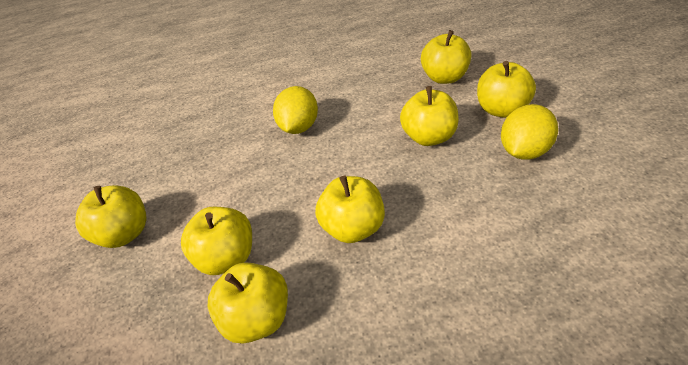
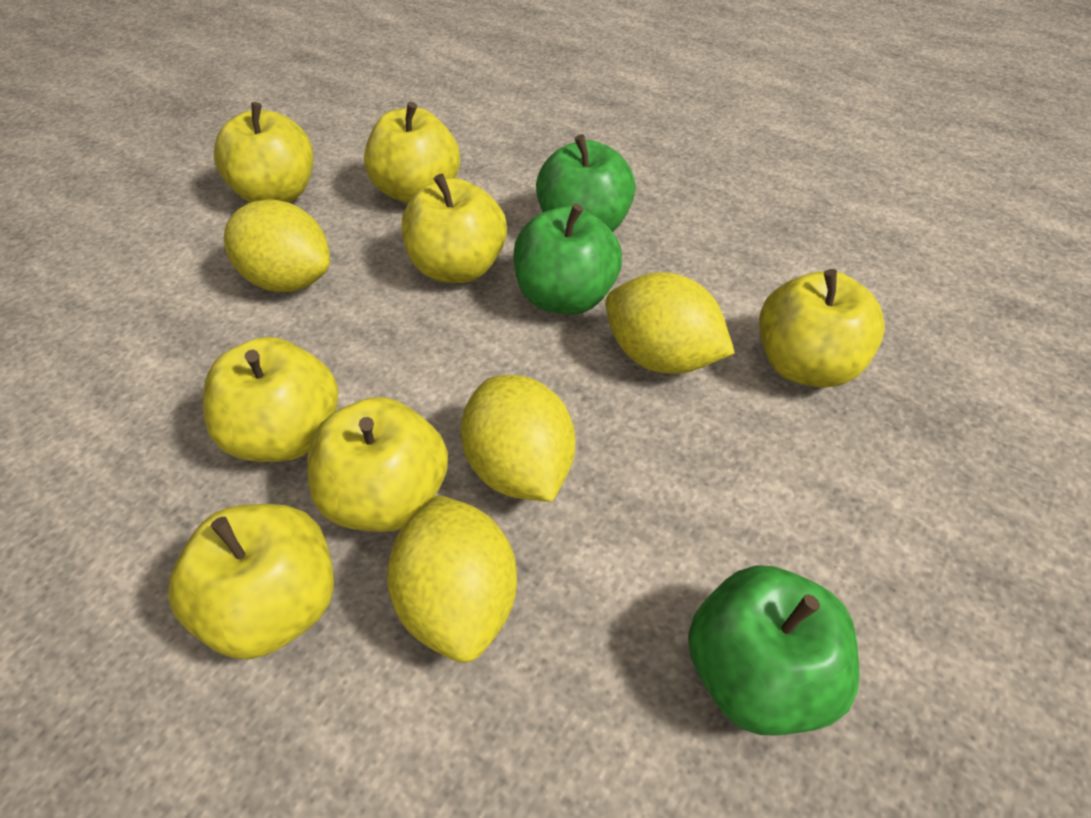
green apple: none = 0 -> [513,204,622,315] [536,134,636,232] [688,565,860,736] = 3
yellow lemon: [273,86,318,134] [501,104,558,160] = 2 -> [224,199,330,292] [387,495,517,663] [461,375,575,502] [605,272,735,374] = 4

